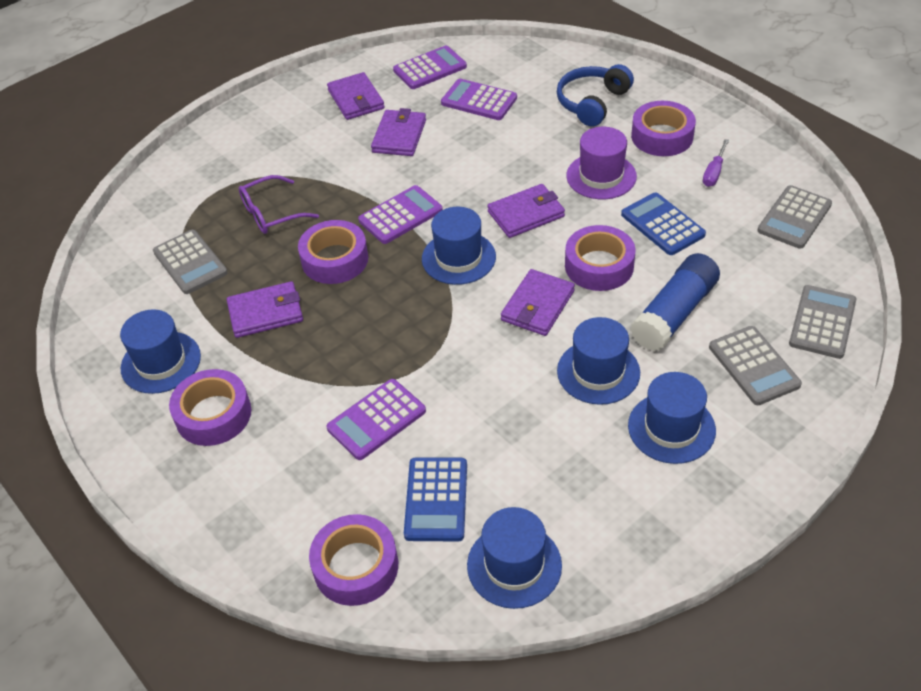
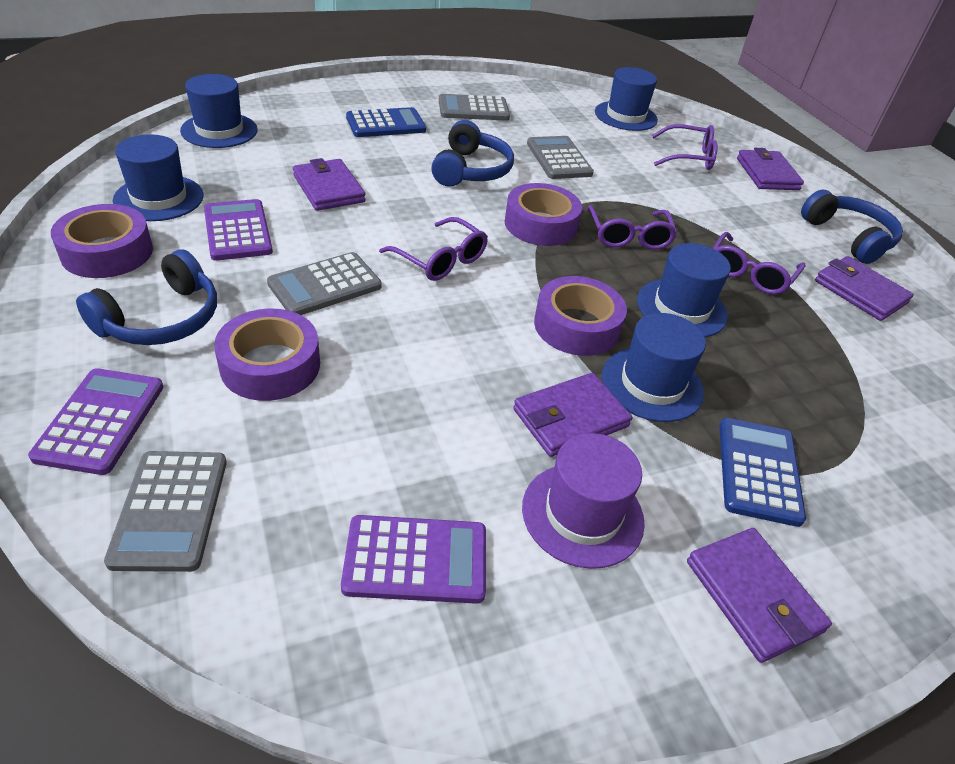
blue glue stick: [630,253,720,351] = 1 -> none = 0
blue headphones: [557,64,634,127] = 1 -> [76,249,217,345] [431,120,514,187] [801,190,903,264] = 3
purple calculator: [326,379,426,460] [358,185,443,244] [393,46,467,89] [441,79,517,120] = 4 -> [28,369,163,475] [204,199,273,261] [341,515,486,604] = 3
purple glasses: [239,175,319,234] = 1 -> [379,217,488,281] [587,205,677,250] [652,124,718,170] [713,232,805,294] = 4
purple screwdriver: [703,139,729,187] = 1 -> none = 0
purple tape: [169,369,251,446] [298,220,368,284] [309,514,398,606] [565,225,636,291] [631,101,696,156] = 5 -> [51,204,153,278] [214,309,320,401] [505,183,582,246] [534,276,627,356] = 4

